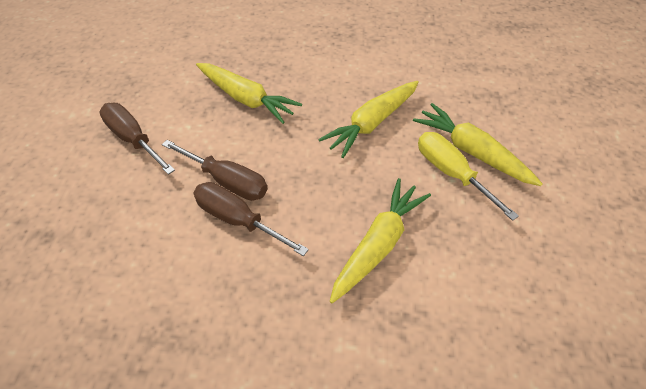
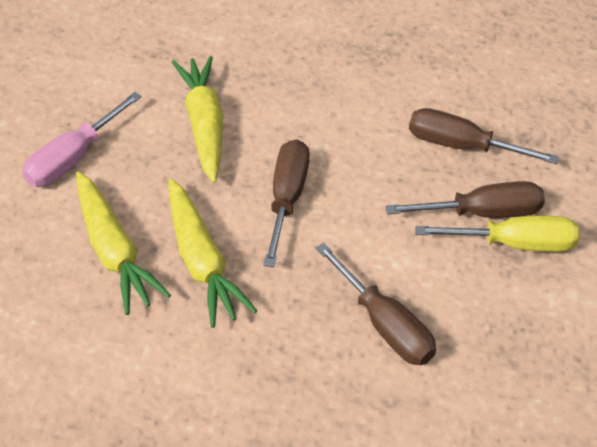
brown screwdriver: [99,103,175,175] [162,140,268,201] [194,182,309,256] = 3 -> [264,139,310,267] [316,243,436,365] [386,181,545,218] [409,108,559,164] = 4
pink screwdriver: none = 0 -> [22,92,142,187] = 1
yellow carrot: [196,63,302,124] [318,81,419,158] [330,178,431,304] [413,103,543,186] = 4 -> [76,172,171,315] [168,179,257,328] [172,56,223,183] = 3

